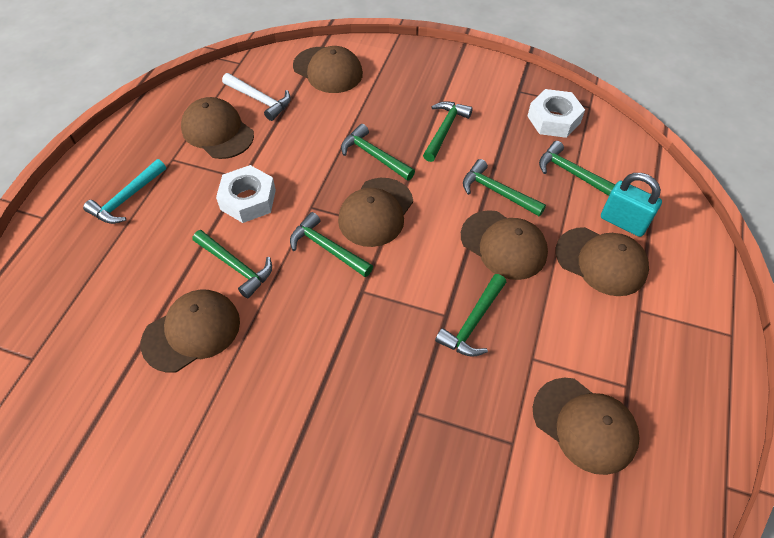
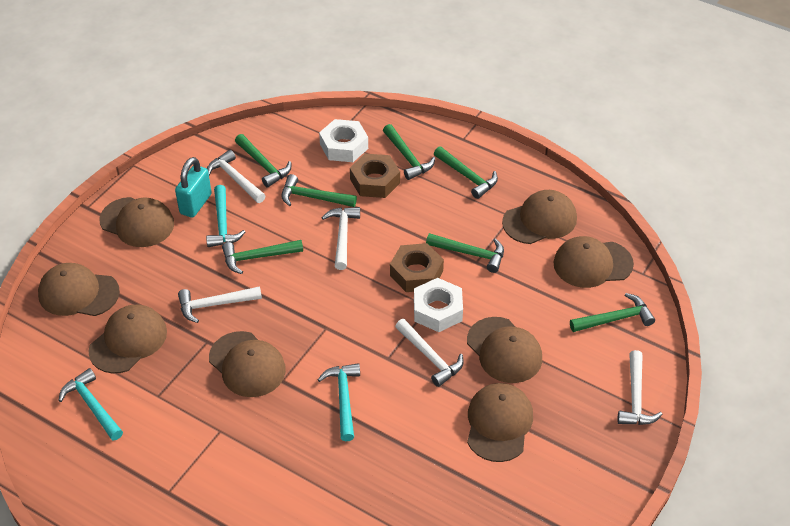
brown cap: [140,290,240,373] [181,97,254,159] [293,46,363,93] [338,178,413,247] [461,210,548,280] [533,378,640,475] [556,227,649,296] = 7 -> [38,263,120,316] [88,305,167,373] [99,197,174,247] [209,331,286,397] [467,317,542,383] [467,383,533,462] [502,190,577,244] [554,236,634,288] = 8
brown nut: none = 0 -> [350,154,400,198] [390,243,444,292] = 2
turquoise hammer: [83,159,166,224] = 1 -> [59,368,123,441] [206,185,245,247] [318,363,360,441] = 3
white hammer: [222,73,291,121] = 1 -> [178,286,262,323] [207,150,266,203] [322,207,360,270] [395,319,464,387] [617,350,663,425] = 5

